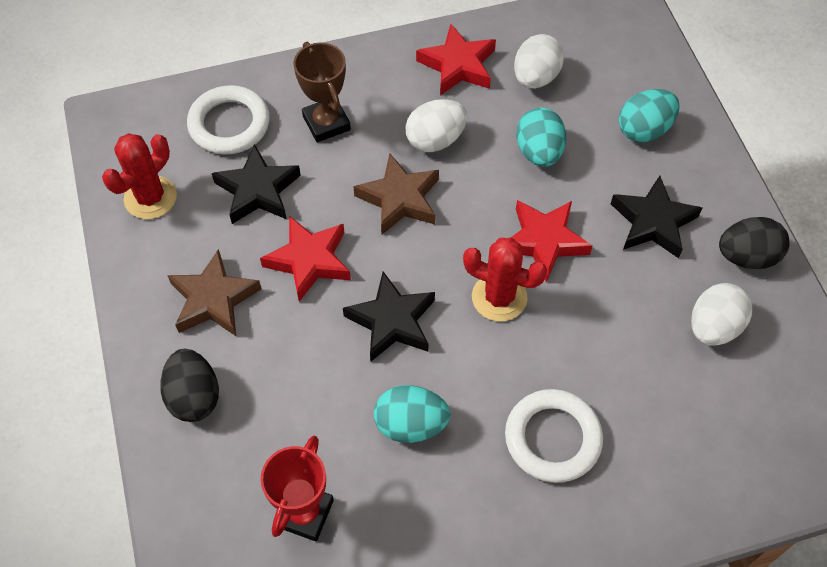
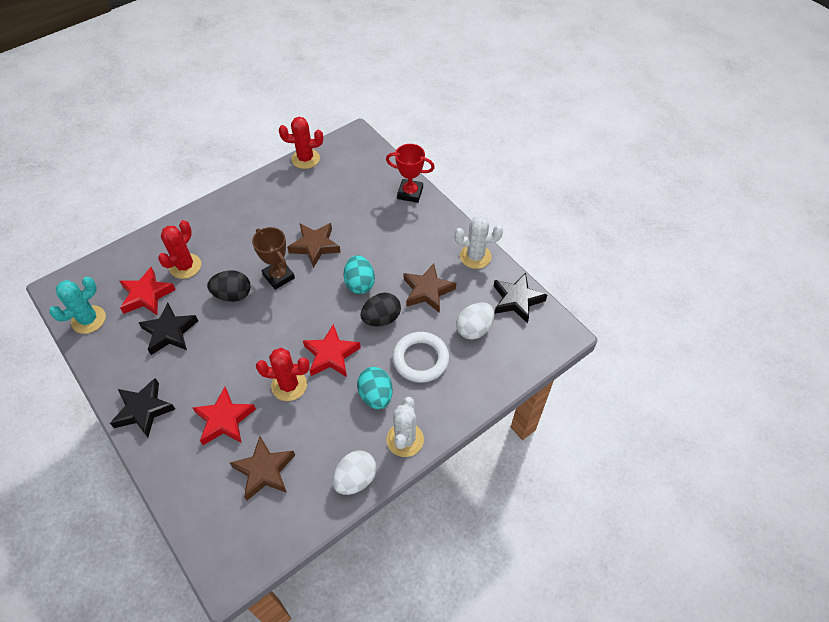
brown star: [167,249,261,336] [353,153,439,235] = 2 -> [230,436,295,500] [287,223,341,268] [404,263,456,313] = 3
red cactus: [102,133,177,219] [463,238,547,321] = 2 -> [158,220,201,279] [256,348,310,401] [279,117,323,169] = 3
turquoise cactus: none = 0 -> [49,277,106,334] = 1
turquoise egg: [374,385,450,443] [516,108,566,167] [619,89,680,142] = 3 -> [344,255,375,294] [357,367,393,410] = 2
white cactus: none = 0 -> [386,397,424,457] [454,216,503,269] = 2
white egg: [406,99,467,152] [514,34,564,89] [691,283,752,346] = 3 -> [333,450,377,495] [456,302,494,340] = 2
white ring: [187,85,270,155] [505,389,603,483] = 2 -> [393,332,449,383] = 1

